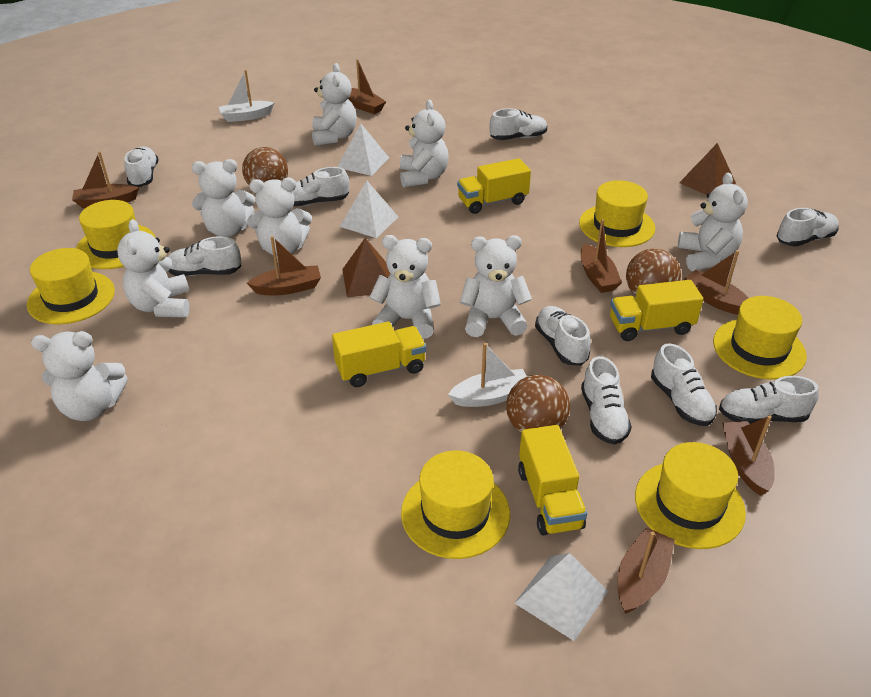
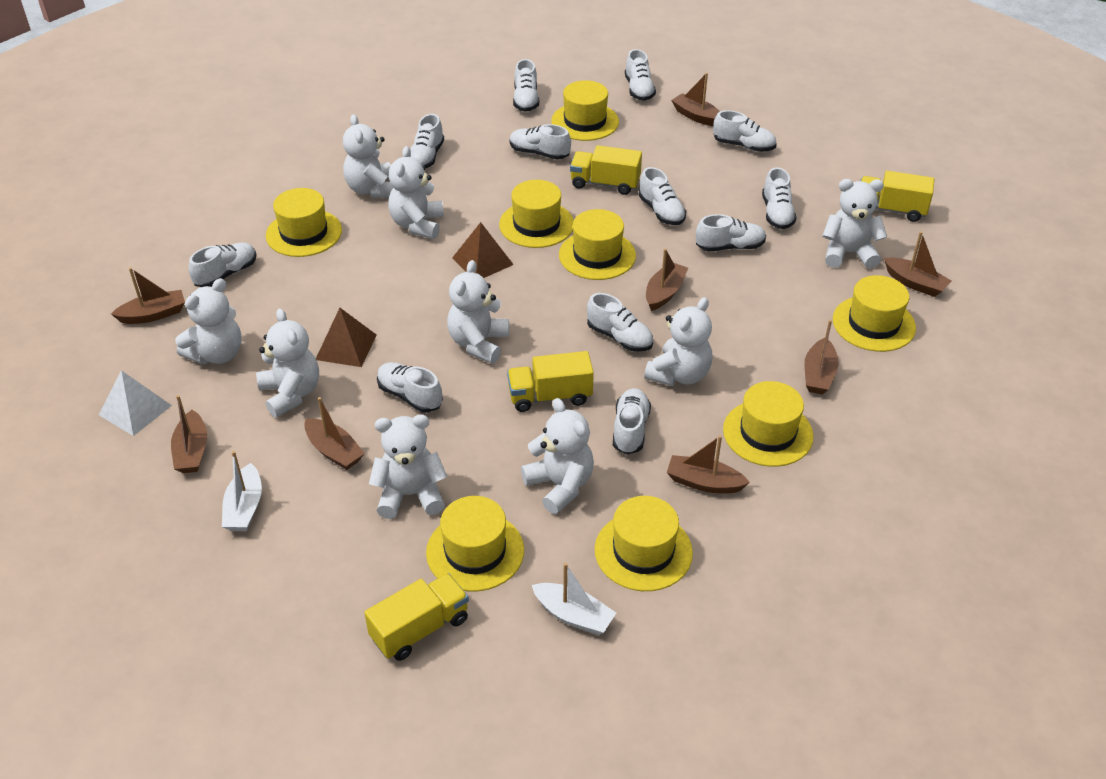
brown ball: [242,147,288,186] [506,375,570,433] [626,248,681,296] = 3 -> none = 0
brown boat: [72,151,139,208] [247,236,321,295] [348,59,386,114] [581,219,622,293] [618,527,675,614] [684,250,749,315] [722,415,775,496] = 7 -> [111,268,185,324] [171,395,207,473] [304,397,365,470] [646,248,688,311] [667,435,750,493] [671,73,720,126] [804,320,838,394] [884,232,951,297] = 8
white pyramid: [337,124,389,176] [340,181,398,238] [515,553,608,641] = 3 -> [99,370,172,436] = 1
white shoe: [124,147,159,187] [168,236,241,276] [293,167,349,206] [489,108,547,140] [535,306,591,366] [581,356,632,445] [651,343,717,426] [719,376,819,424] [777,208,839,247] = 9 -> [189,242,257,287] [377,362,443,413] [410,114,444,168] [510,124,571,160] [513,59,539,112] [587,293,653,352] [613,388,651,455] [625,49,656,101] [639,167,686,225] [696,214,766,251] [713,110,777,152] [762,167,796,229] = 12
yellow hat: [27,248,115,324] [76,200,155,269] [401,450,510,559] [579,180,655,247] [635,442,746,549] [713,296,807,380] = 6 -> [266,188,342,257] [426,496,524,592] [499,180,574,248] [551,80,619,141] [559,209,636,280] [595,496,693,591] [723,381,814,467] [833,275,916,352] = 8

